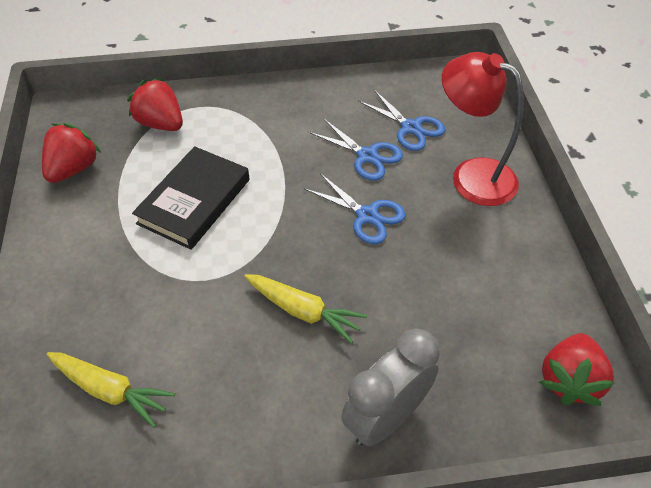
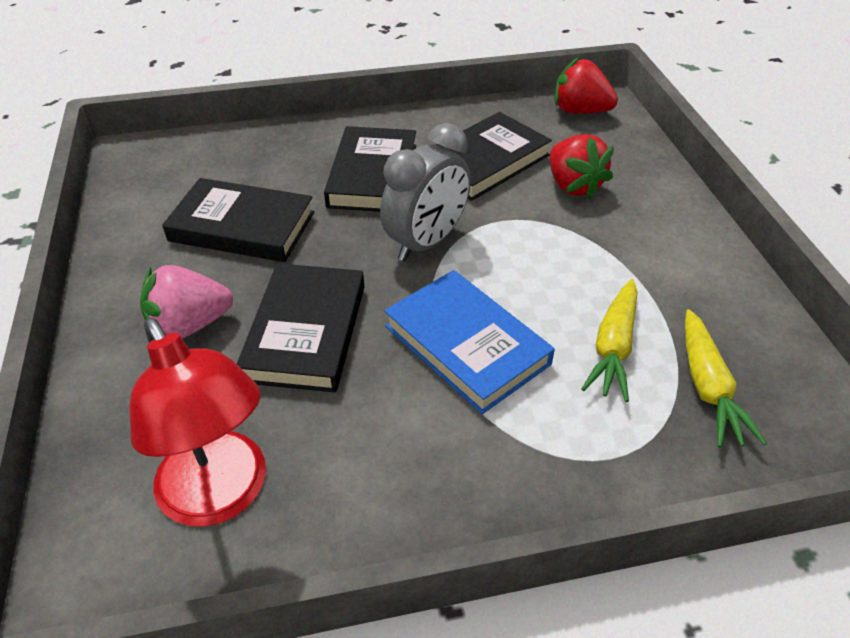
black book: [132,146,250,250] = 1 -> [162,178,314,262] [237,263,364,393] [324,126,416,212] [436,112,552,201] = 4
blue book: none = 0 -> [384,270,555,414] = 1
blue scissors: [304,173,406,244] [309,119,403,181] [358,90,446,151] = 3 -> none = 0
pink strawberry: none = 0 -> [140,265,233,338] = 1
red strawberry: [42,123,101,183] [127,78,183,131] [539,333,615,406] = 3 -> [549,134,614,200] [554,57,618,114] = 2

